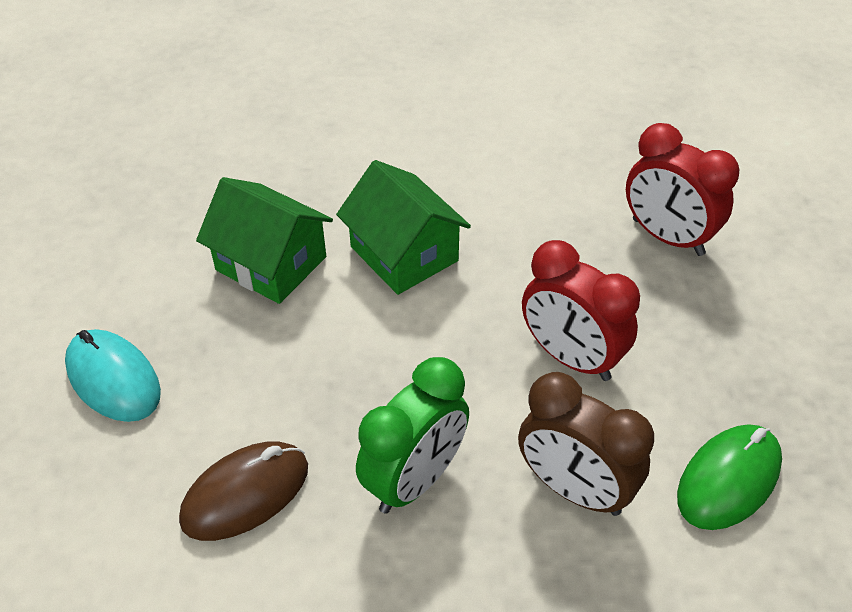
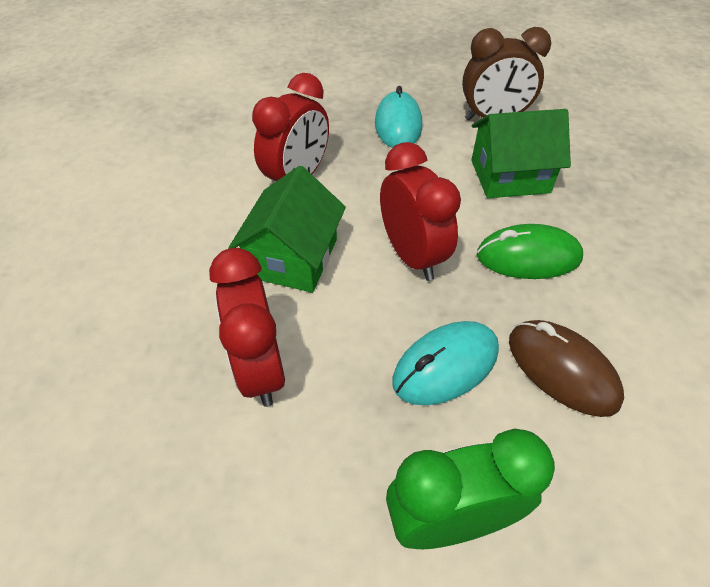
red clock: [522,240,640,381] [626,123,739,256] = 2 -> [209,248,285,407] [252,73,329,181] [380,142,461,281] = 3
turquoise mouse: [65,329,161,422] = 1 -> [375,86,422,148] [392,321,499,405] = 2

